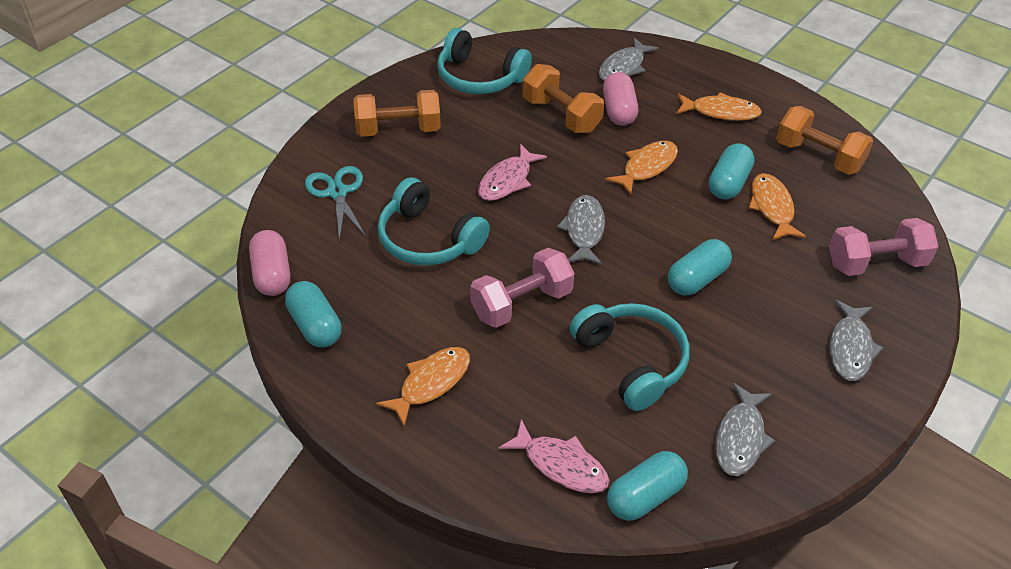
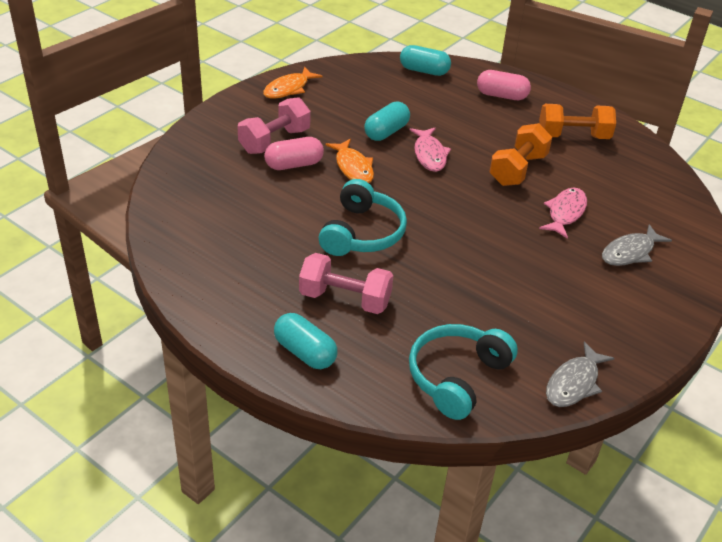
grey fish: [557,195,605,265] [599,37,658,81] [715,383,775,476] [829,300,883,381] = 4 -> [546,342,614,407] [602,224,672,266] = 2
orange dumbbell: [353,90,441,137] [522,64,604,133] [776,106,873,175] = 3 -> [489,123,552,186] [539,104,616,139] = 2
orange fish: [376,347,470,427] [605,141,678,195] [676,92,762,121] [748,173,806,240] = 4 -> [263,67,323,99] [325,139,374,183] = 2
turquoise capsule: [285,281,341,348] [607,451,688,521] [668,239,732,296] [709,143,755,200] = 4 -> [274,313,337,369] [364,102,410,141] [400,45,451,76] = 3
turquoise headphones: [378,177,490,265] [437,28,532,94] [570,303,690,411] = 3 -> [318,179,407,256] [409,324,518,420] = 2
turquoise scissors: [305,166,366,242] = 1 -> none = 0

